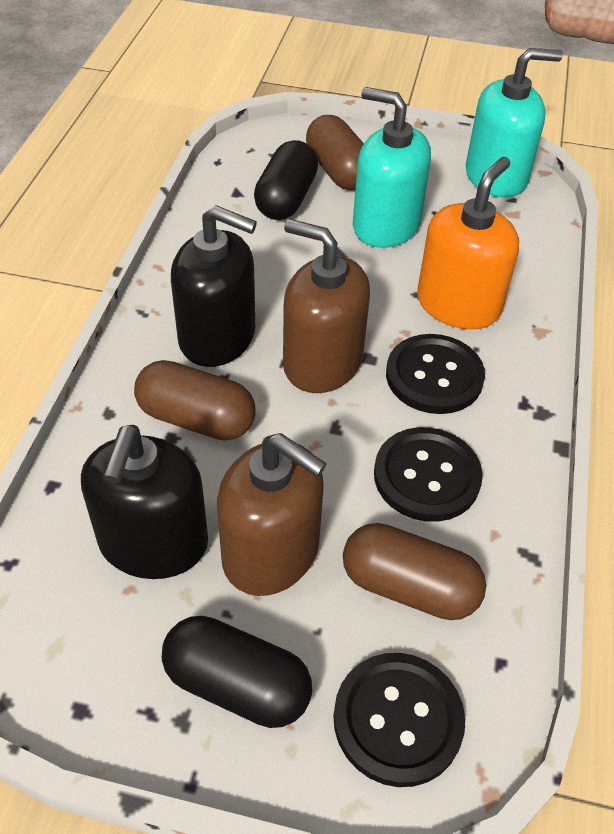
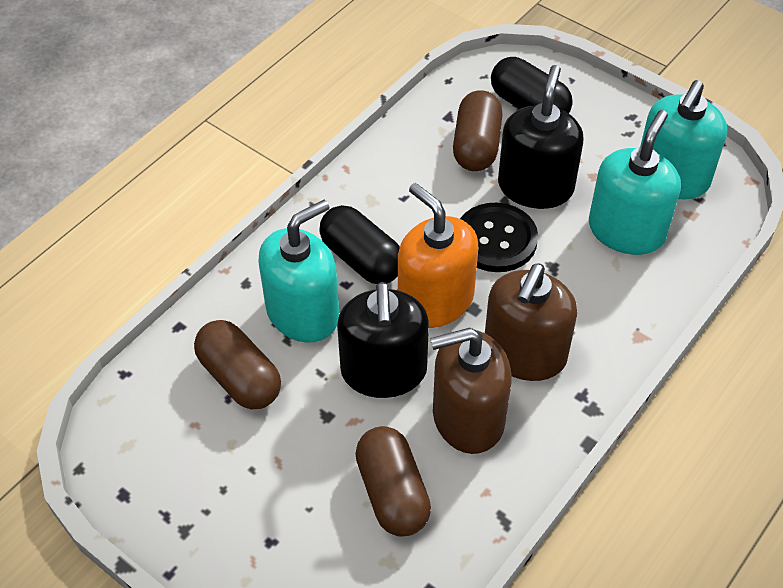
black button: [333,653,465,787] [374,427,483,522] [386,334,485,414] = 3 -> [460,203,538,272] = 1
turquoise soap dispenser: [353,87,431,248] [466,48,563,198] = 2 -> [259,200,339,343] [589,110,681,255] [640,80,727,199] = 3

